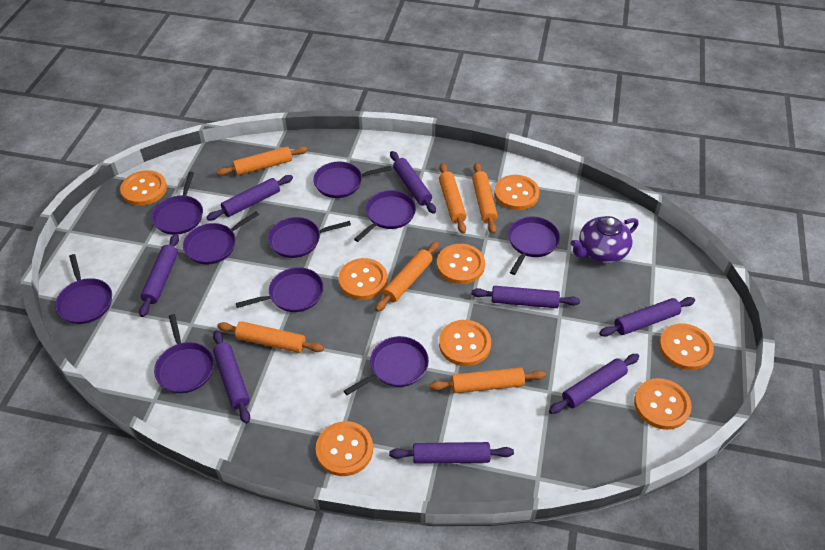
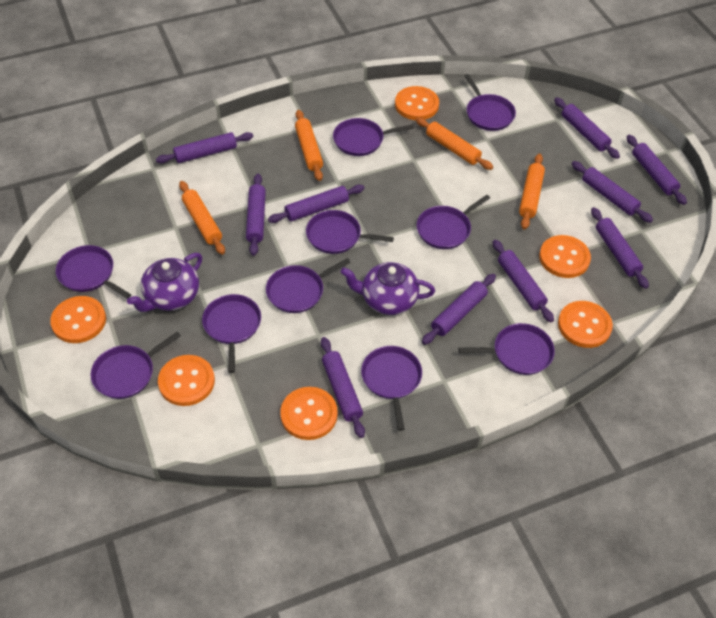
orange button: [120,170,167,206] [316,421,373,476] [338,258,388,300] [437,244,485,284] [439,320,491,366] [494,175,540,210] [634,378,692,430] [659,323,714,370] = 8 -> [50,296,106,343] [158,355,215,406] [280,387,338,440] [395,86,439,120] [539,235,591,278] [558,301,613,348] = 6
orange rolling pin: [216,146,308,176] [217,321,324,353] [375,242,439,312] [430,367,546,393] [439,163,467,234] [472,163,498,234] = 6 -> [179,181,225,255] [295,110,323,181] [416,117,493,170] [519,154,545,229] = 4
purple rolling pin: [139,234,179,317] [206,175,293,220] [213,330,250,424] [389,442,514,464] [390,151,436,214] [472,286,580,308] [549,354,639,414] [599,297,695,337] = 8 -> [156,132,253,164] [246,174,266,256] [268,185,365,223] [321,337,365,438] [422,274,496,345] [493,240,554,322] [554,97,620,159] [571,161,653,223] [591,207,649,289] [627,135,687,205] = 10
purple teapot: [570,216,638,263] = 1 -> [127,253,202,312] [341,262,435,315] = 2

